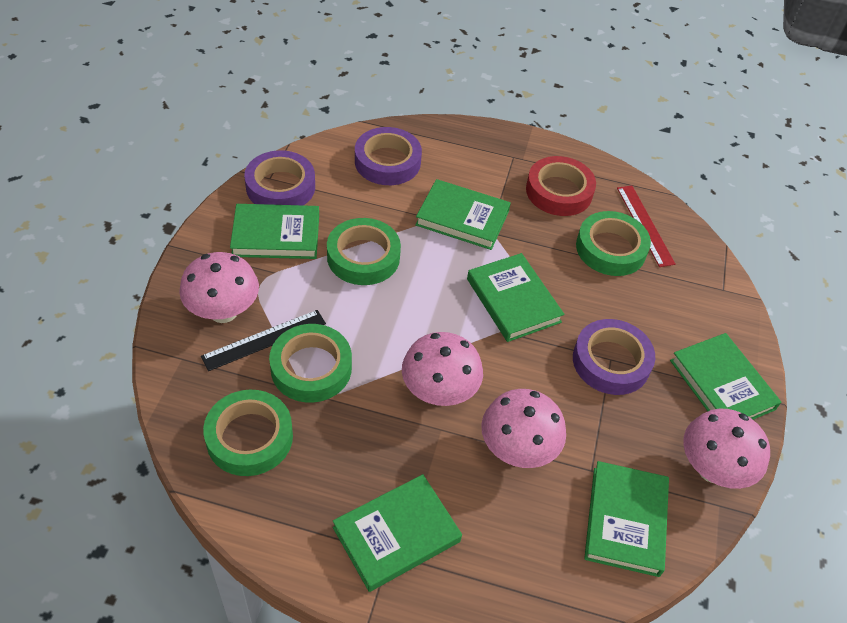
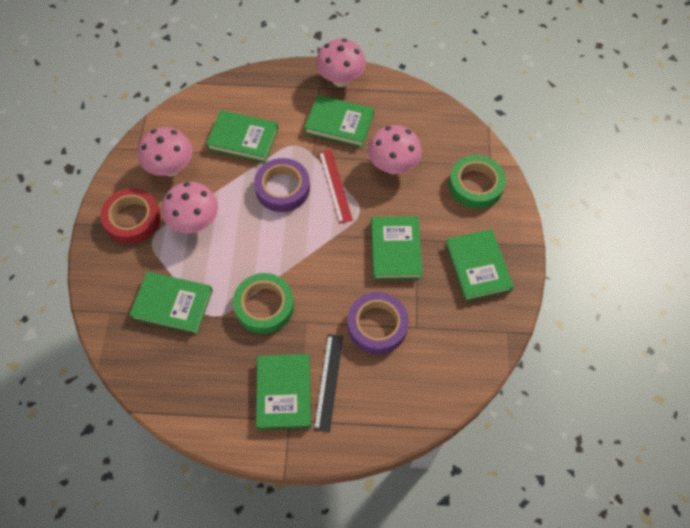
green tape: [203,390,293,476] [269,324,352,403] [327,218,401,285] [576,211,651,276] = 4 -> [233,273,294,334] [449,155,506,209] = 2
purple tape: [244,150,315,205] [355,127,422,185] [573,319,655,395] = 3 -> [254,158,310,212] [348,292,409,354] = 2

